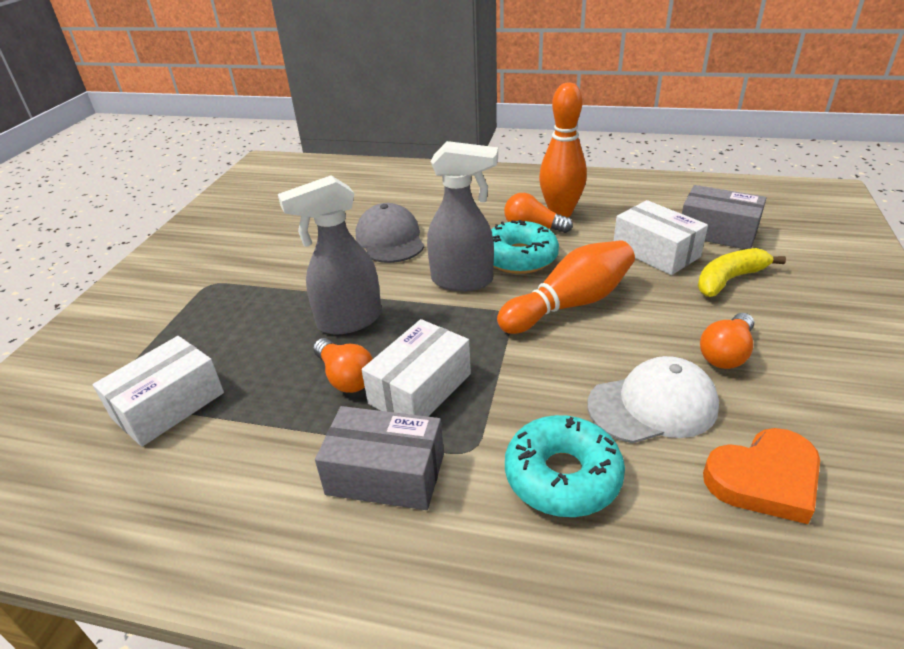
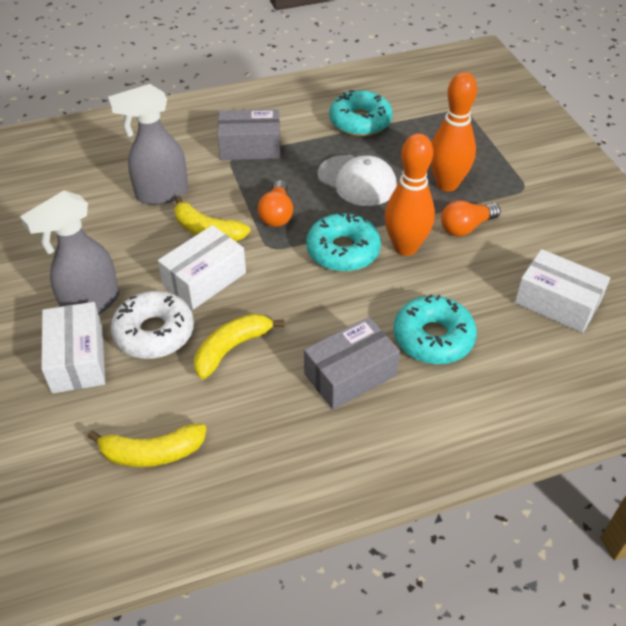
grey cap: [356,203,424,263] = 1 -> none = 0
orange heart: [703,428,820,524] = 1 -> none = 0
orange light bulb: [313,338,373,393] [504,193,573,233] [700,313,754,369] = 3 -> [258,180,293,227] [441,200,501,237] = 2
turquoise donut: [491,220,559,274] [505,415,625,517] = 2 -> [306,213,381,272] [329,90,393,136] [394,295,477,364] = 3
white donut: none = 0 -> [111,291,194,359] = 1
yellow banana: [698,248,786,297] = 1 -> [87,423,207,467] [174,196,251,241] [194,314,284,379] = 3

